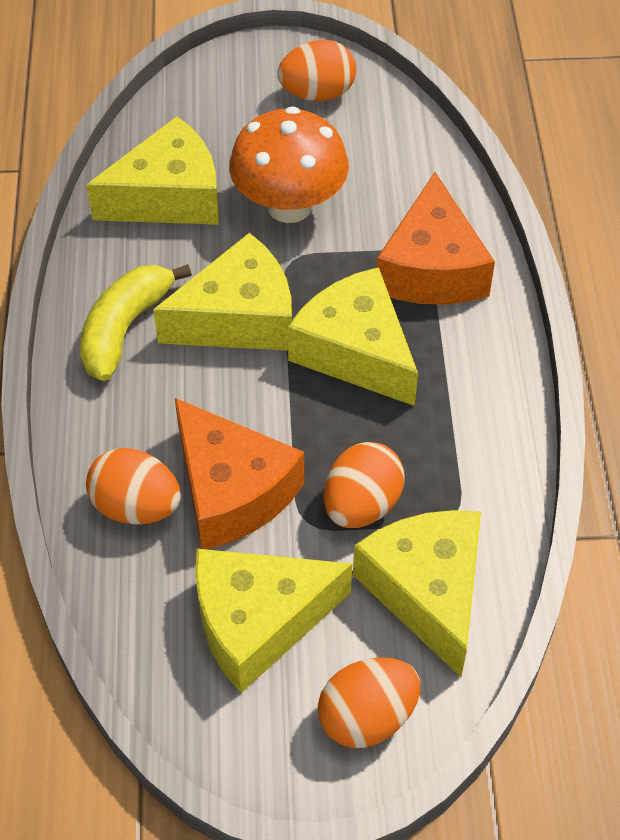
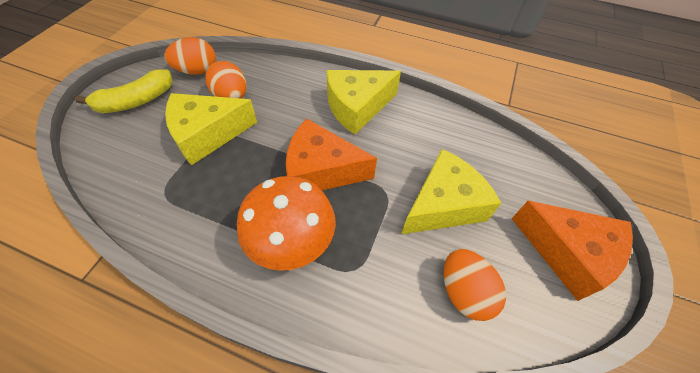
orange egg: [86,448,181,524] [277,40,356,101] [318,657,420,748] [324,442,405,528] = 4 -> [164,37,216,75] [205,61,246,99] [444,249,506,321] = 3
yellow cheese: [86,116,219,225] [153,233,292,350] [195,549,352,693] [288,267,418,406] [353,510,481,677] = 5 -> [165,93,257,166] [326,70,401,135] [401,149,501,234] = 3

